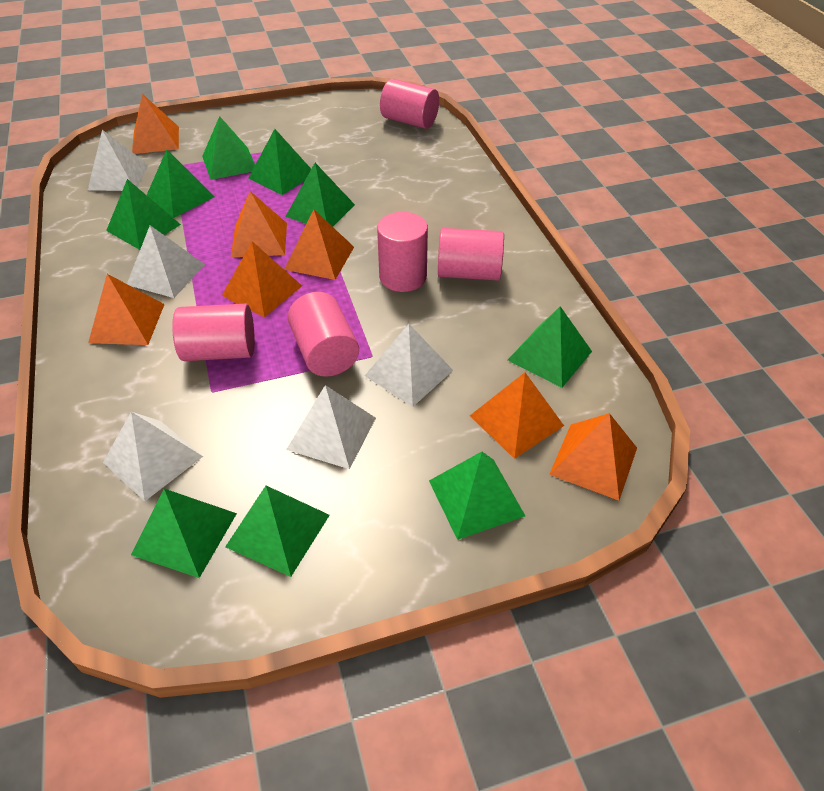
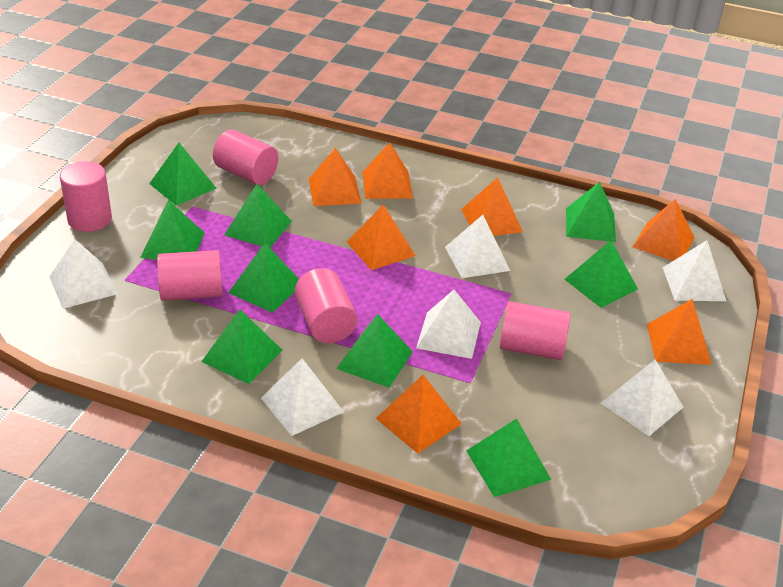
white pyramid: [88,130,149,191] [103,412,203,501] [127,225,205,298] [286,385,376,469] [365,324,453,407] = 5 -> [49,239,117,309] [261,358,344,436] [416,290,481,359] [445,215,510,278] [601,360,683,436] [662,240,726,301] = 6

